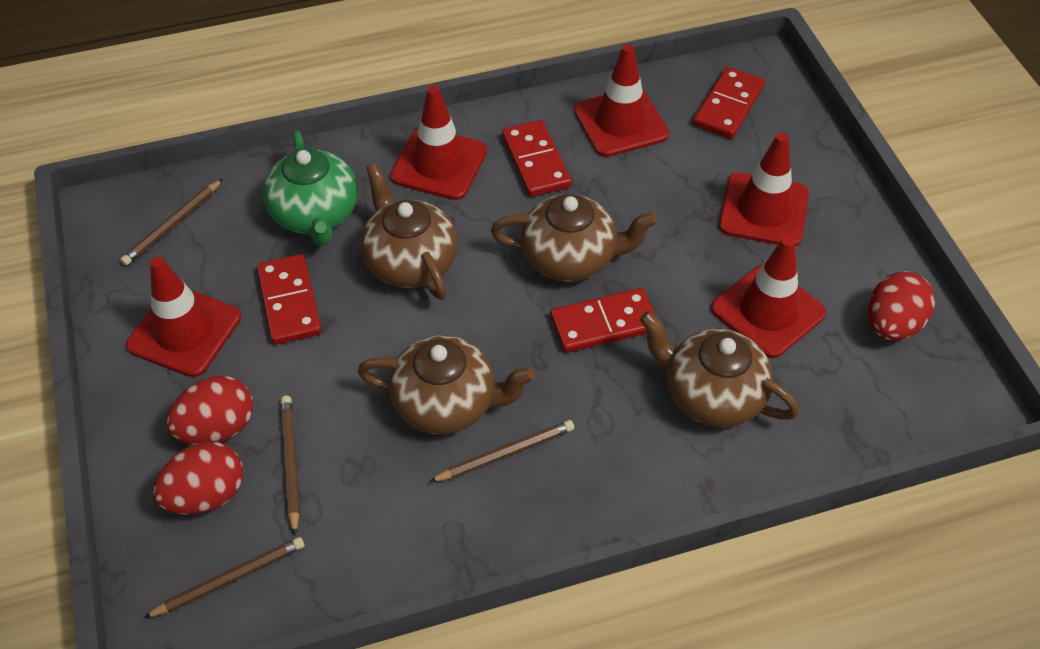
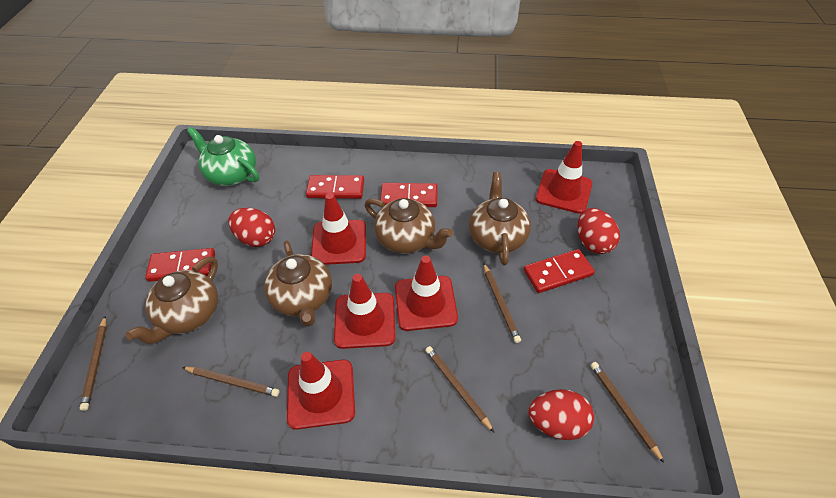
brown pencil: [120,179,223,266] [144,537,305,618] [281,396,299,535] [429,420,574,482] = 4 -> [80,316,107,411] [182,367,279,397] [425,346,494,432] [483,263,521,343] [590,362,664,463] = 5

